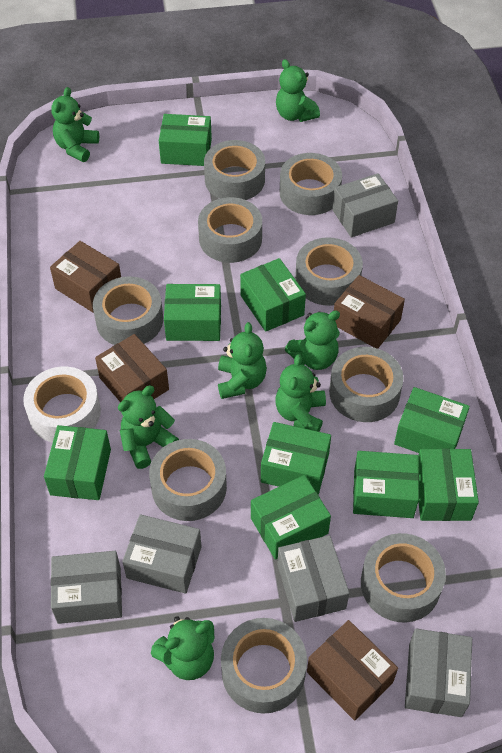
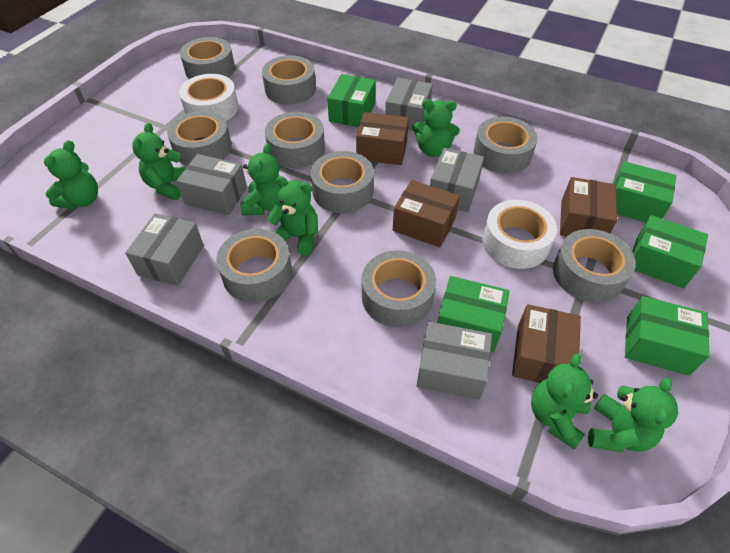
green box: [44,425,111,500] [159,114,212,166] [164,284,221,341] [240,258,306,332] [251,475,331,560] [261,422,331,495] [353,451,419,518] [394,387,470,453] [418,449,479,521] = 9 -> [327,74,376,127] [437,276,510,352] [613,161,676,223] [625,296,710,376] [632,215,708,288] = 5
white tape: [23,366,101,443] = 1 -> [179,74,239,121] [482,200,557,269] = 2

